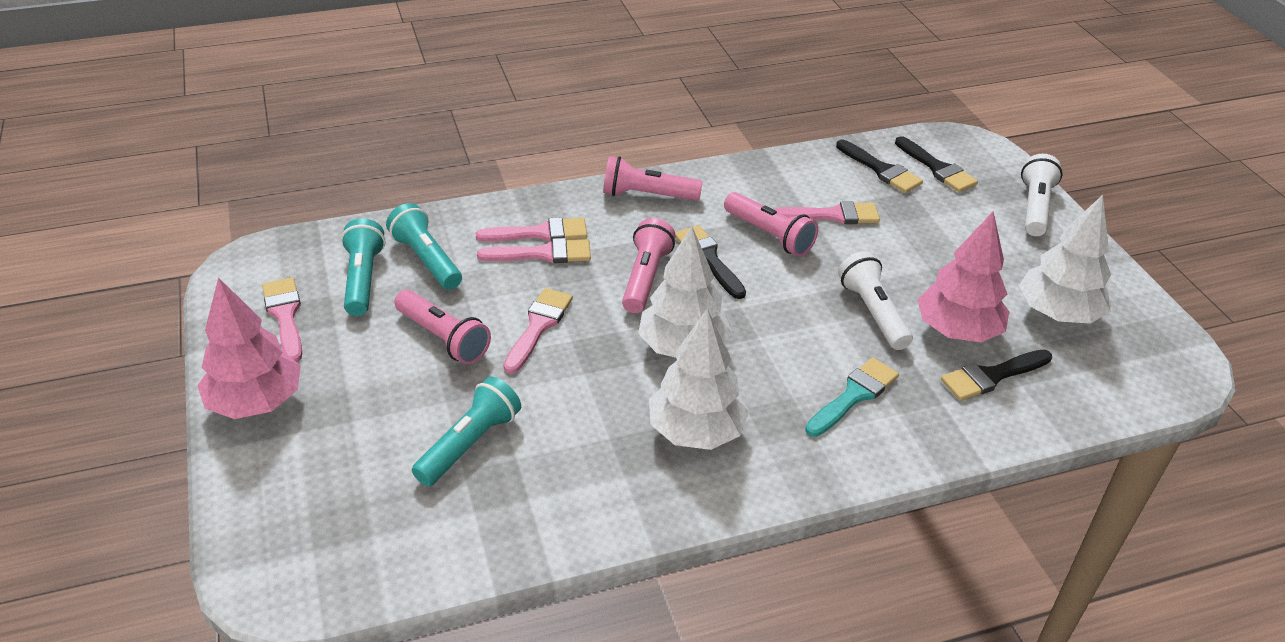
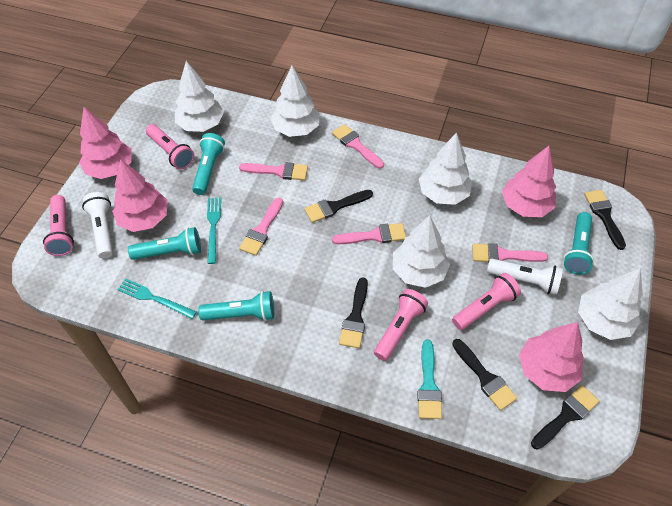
black brush: [675,226,746,299] [836,140,923,193] [895,136,978,192] [941,349,1052,401] = 4 -> [304,190,373,223] [339,277,368,348] [452,339,517,411] [531,385,599,450] [584,190,626,250] = 5
pink tree: [197,277,301,419] [917,211,1009,342] = 2 -> [79,107,132,179] [112,159,168,232] [502,146,556,217] [519,322,584,392] = 4
turquoise flashlight: [341,218,385,316] [386,203,462,290] [412,377,521,486] = 3 -> [128,227,201,260] [192,133,225,195] [198,291,274,321] [563,212,594,275] = 4
turquoise fork: none = 0 -> [117,279,197,319] [207,198,221,264] = 2
white tree: [638,226,732,358] [649,309,749,450] [1019,195,1111,324] = 3 -> [175,61,224,132] [270,66,320,137] [393,215,450,288] [419,132,472,205] [578,268,643,340] = 5

